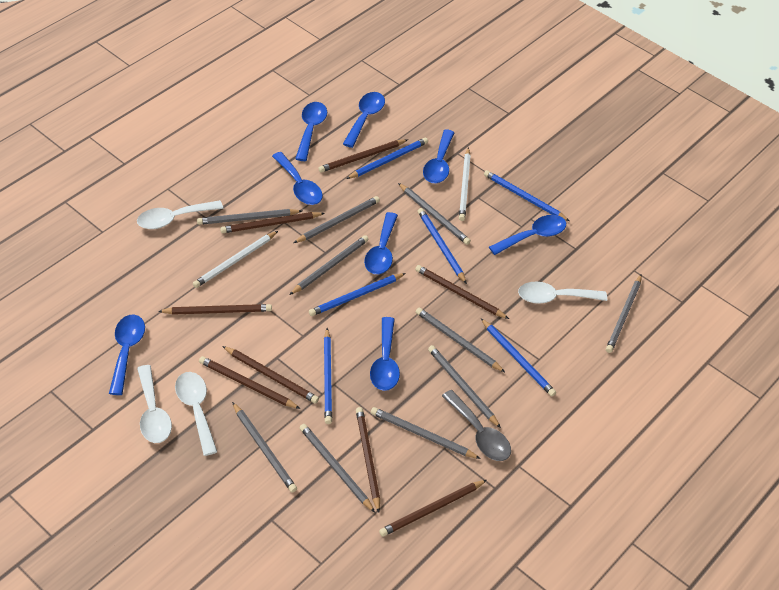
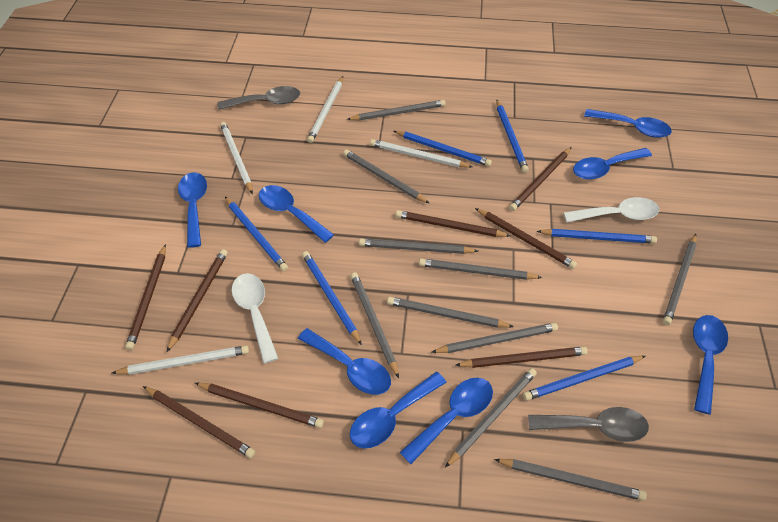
grey spoon: [442,390,511,461] = 1 -> [218,86,300,110] [528,407,649,442] = 2
white pencil: [193,231,278,288] [459,147,471,221] = 2 -> [112,345,249,375] [220,122,253,194] [307,76,343,143] [370,139,472,168] = 4
white spoon: [137,200,223,229] [137,365,172,443] [175,372,217,456] [518,282,607,304] = 4 -> [232,273,279,364] [563,197,659,222] = 2

